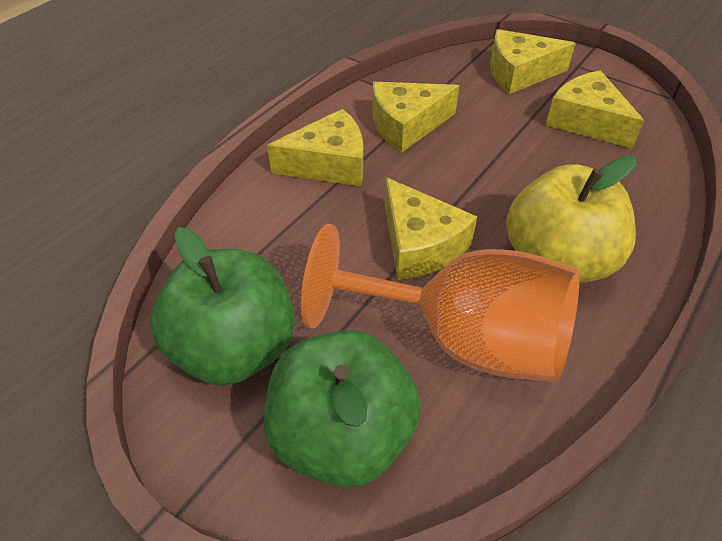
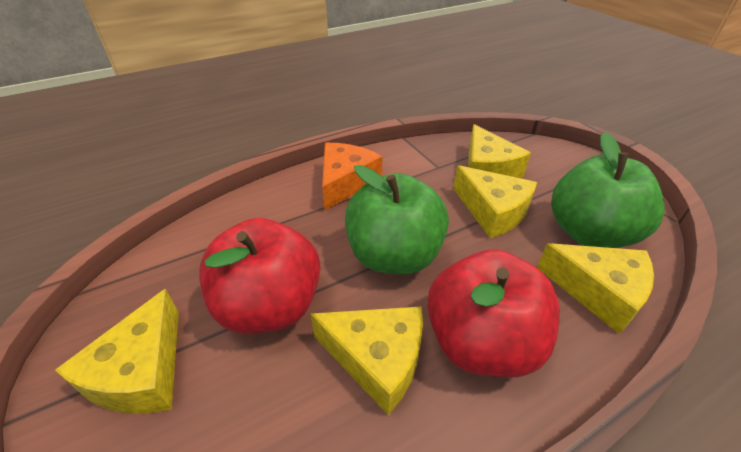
orange cheese: none = 0 -> [322,143,383,210] = 1
orange goblet: [301,224,580,382] = 1 -> none = 0
red apple: none = 0 -> [199,218,320,334] [427,249,560,378] = 2
yellow apple: [506,156,636,283] = 1 -> none = 0

